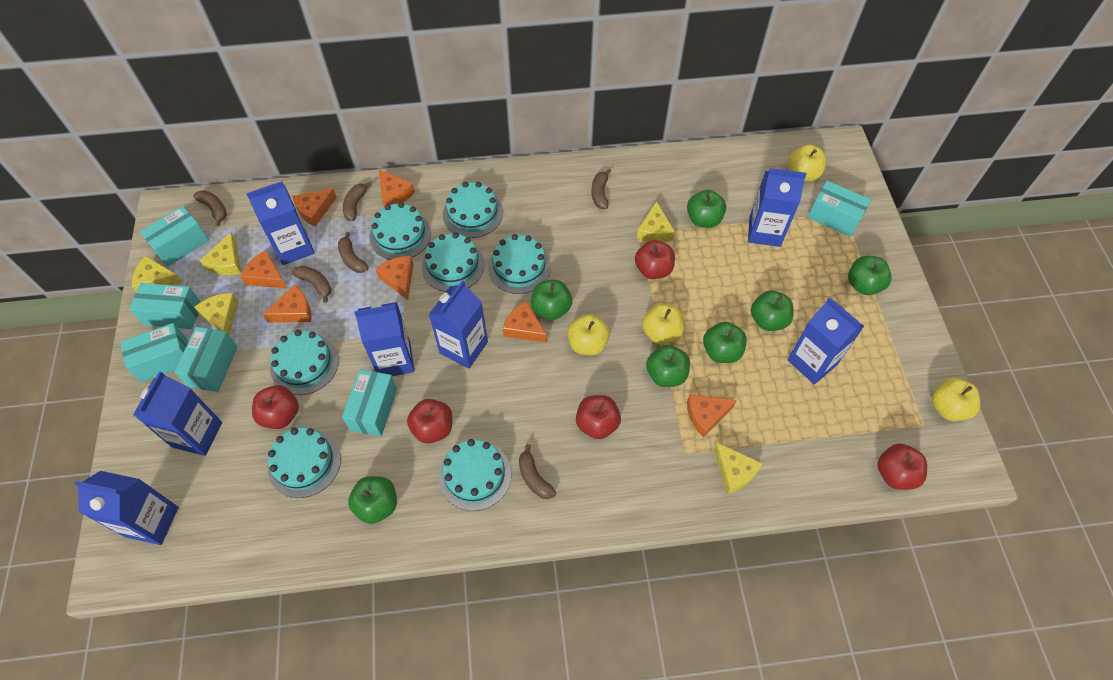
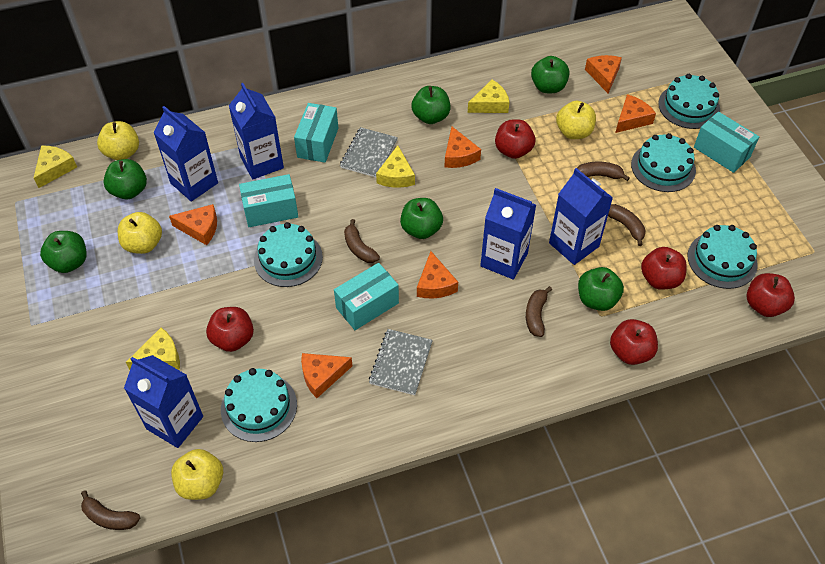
blue carton: [74,471,179,545] [133,371,222,456] [246,181,315,265] [354,302,414,376] [429,280,488,369] [748,168,807,247] [788,297,864,384] = 7 -> [124,355,203,448] [153,106,218,202] [229,83,284,179] [480,188,536,280] [549,168,613,265] = 5
brown banana: [193,190,227,226] [292,266,331,303] [338,232,369,273] [343,182,372,221] [519,444,556,499] [591,169,611,209] = 6 -> [81,490,140,530] [344,219,380,263] [526,286,552,337] [577,161,630,181] [608,204,646,246] = 5
green apple: [348,476,397,524] [531,280,572,320] [646,345,690,387] [687,190,726,228] [703,322,747,363] [751,291,794,331] [848,256,892,295] = 7 -> [40,231,86,273] [104,159,147,199] [400,198,443,239] [412,86,451,124] [531,56,570,93] [578,267,624,311] = 6
grey notebook: none = 0 -> [340,127,398,177] [369,329,433,395] = 2
orange cheese: [240,250,287,288] [262,285,312,323] [293,188,337,227] [375,256,414,300] [378,169,415,207] [503,301,547,343] [687,394,737,438] = 7 -> [169,204,217,245] [301,353,352,398] [417,251,458,298] [445,127,481,168] [585,55,622,93] [615,94,656,133] = 6
turquoise box: [120,323,188,382] [129,283,201,329] [140,206,209,267] [175,327,238,392] [342,369,397,437] [808,181,871,237] = 6 -> [239,174,298,227] [294,103,338,163] [334,263,399,330] [694,112,759,173] = 4
turquoise cake: [268,428,341,498] [270,330,339,395] [370,202,431,260] [422,232,485,292] [439,439,511,511] [443,182,503,238] [488,234,551,294] = 7 -> [221,368,297,442] [254,222,323,287] [631,133,696,192] [658,74,720,129] [688,225,758,289] = 5
yellow cheese: [132,256,183,292] [194,293,238,336] [200,233,241,275] [637,201,675,242] [714,442,763,494] = 5 -> [34,145,77,188] [126,327,180,370] [376,145,415,188] [468,80,510,113] = 4

